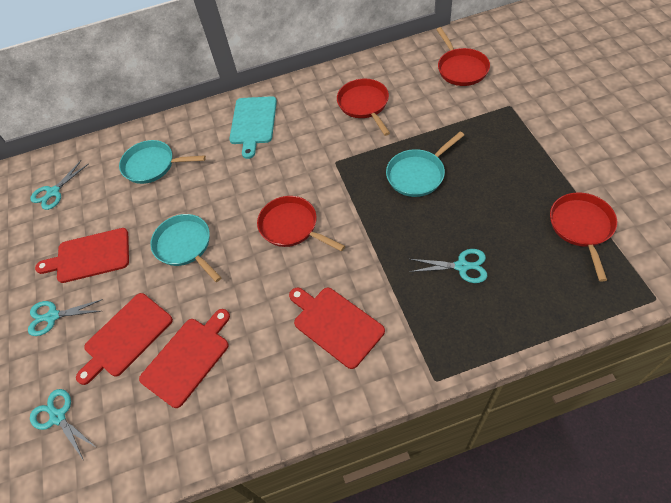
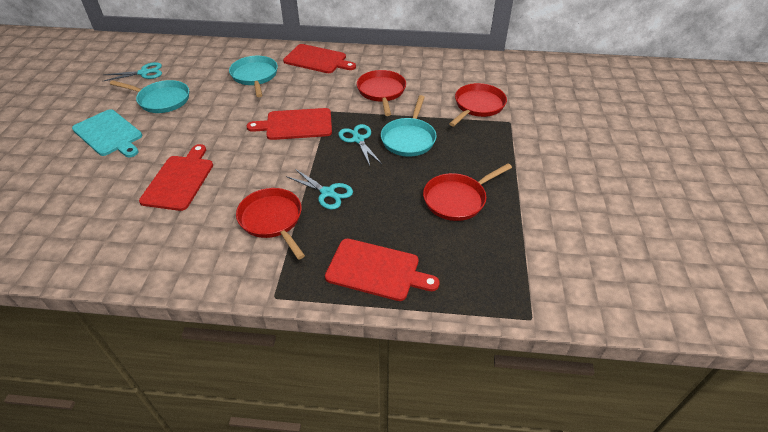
turquoise scissors: [28,299,103,336] [30,160,88,210] [30,389,97,461] [409,249,487,283] = 4 -> [104,62,162,81] [286,169,353,210] [338,124,382,166] = 3

